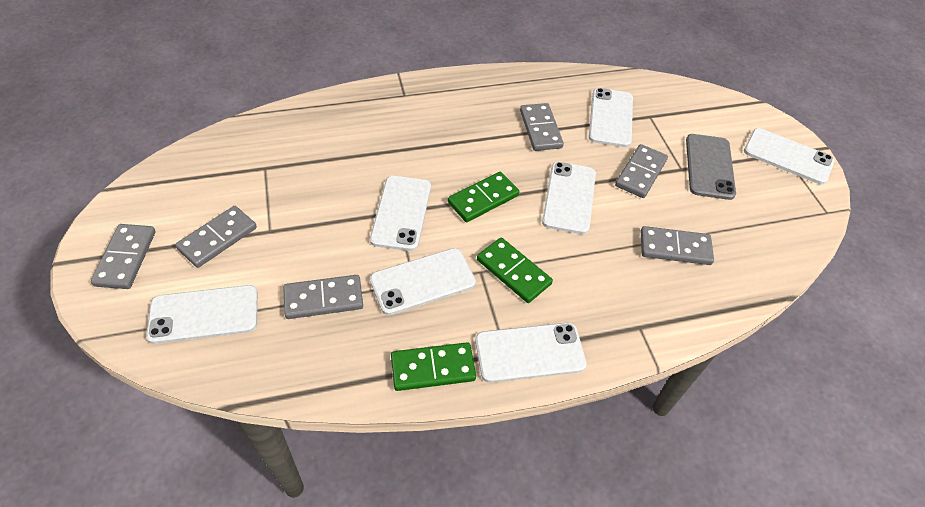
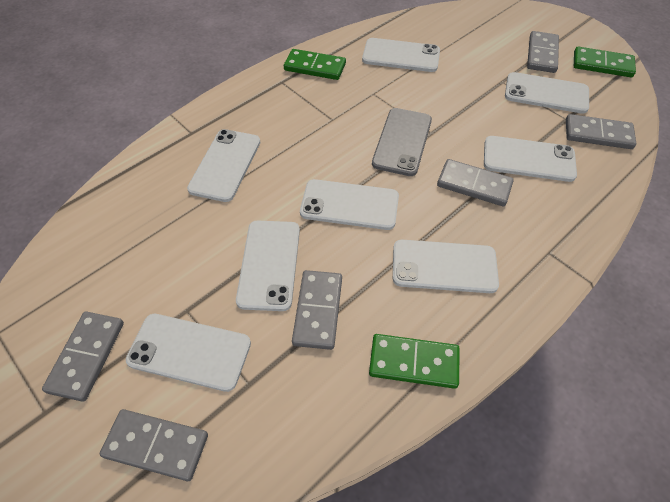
white phone: [146,285,258,344] [370,176,431,251] [370,248,476,315] [475,323,587,383] [542,162,596,234] [589,88,633,147] [744,128,834,184] = 7 -> [125,314,251,392] [187,129,260,202] [236,221,300,311] [300,179,399,230] [362,38,440,72] [393,240,499,293] [484,136,577,182] [505,72,589,114] = 8

